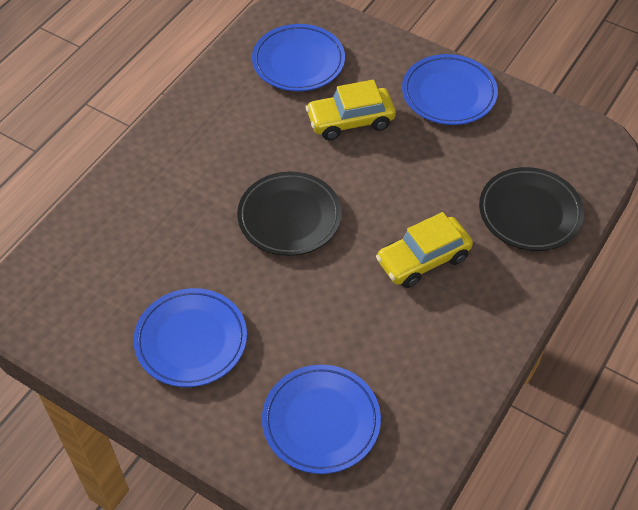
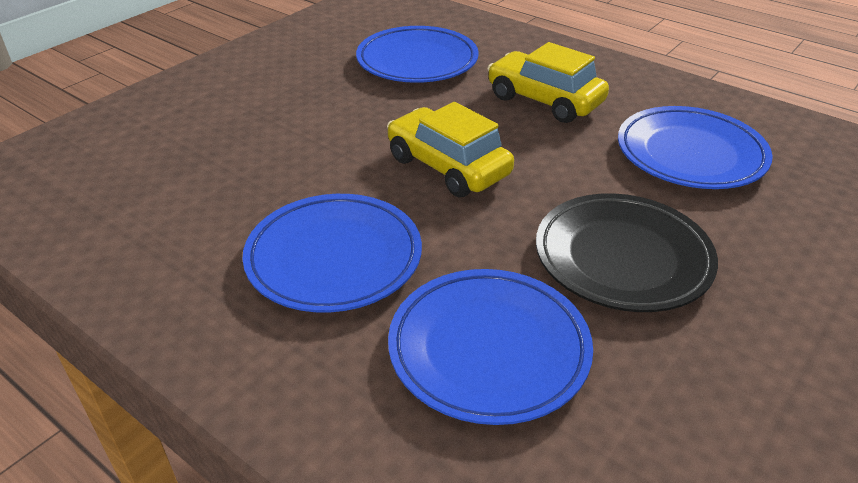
black plate: [237,171,342,256] [479,167,584,251] = 2 -> [536,193,718,312] = 1

